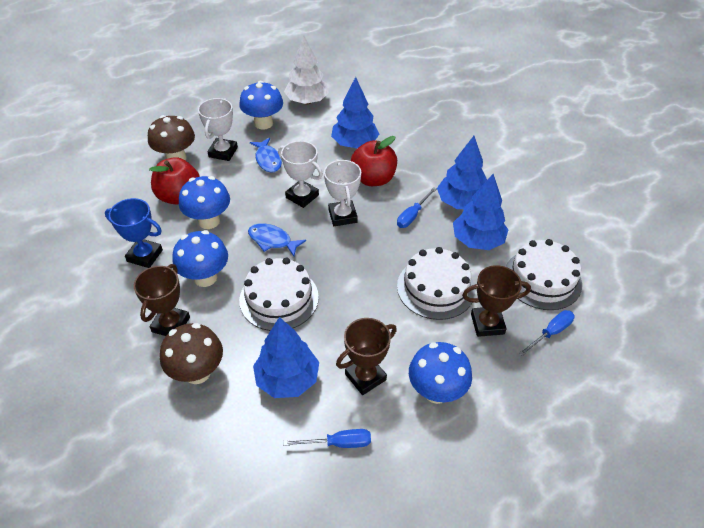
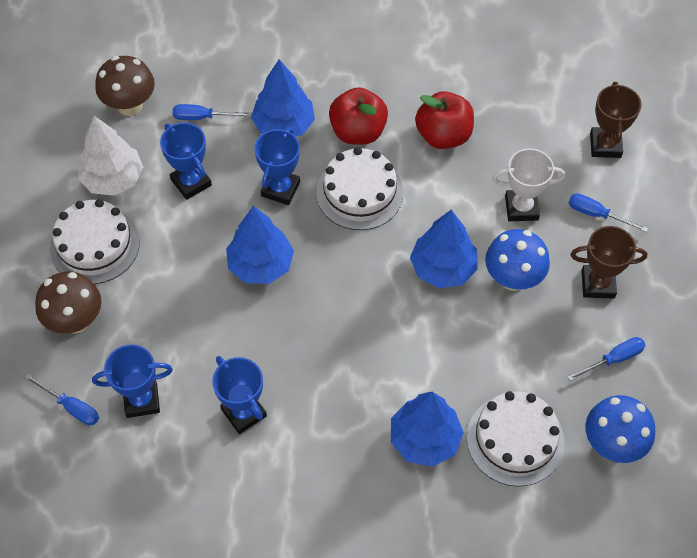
blue fish: [248,223,306,256] [250,138,282,173] = 2 -> none = 0
blue mushroom: [172,230,228,287] [179,176,230,229] [239,81,283,130] [409,342,472,404] = 4 -> [485,229,550,291] [585,395,655,463] = 2
blue screwdriver: [283,429,371,448] [397,187,436,228] [519,310,575,356] = 3 -> [25,374,99,425] [173,104,251,120] [567,337,645,381] [569,193,648,232] = 4
blue trophy: [105,198,163,268] = 1 -> [92,345,173,418] [160,123,212,200] [212,356,267,434] [254,127,300,205] = 4
brown trophy: [134,264,190,336] [336,318,397,395] [462,265,531,337] = 3 -> [571,226,647,299] [590,82,642,158] = 2
white trophy: [198,98,238,161] [278,141,323,208] [324,159,361,226] = 3 -> [492,148,566,221] = 1

